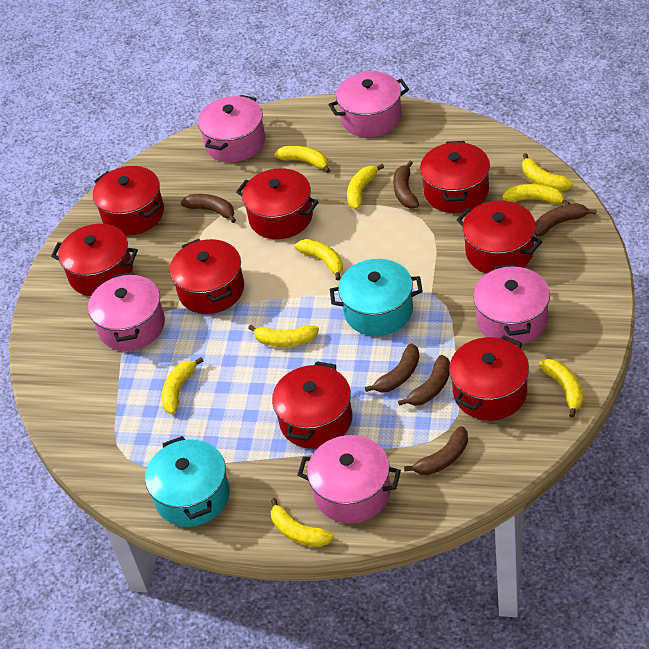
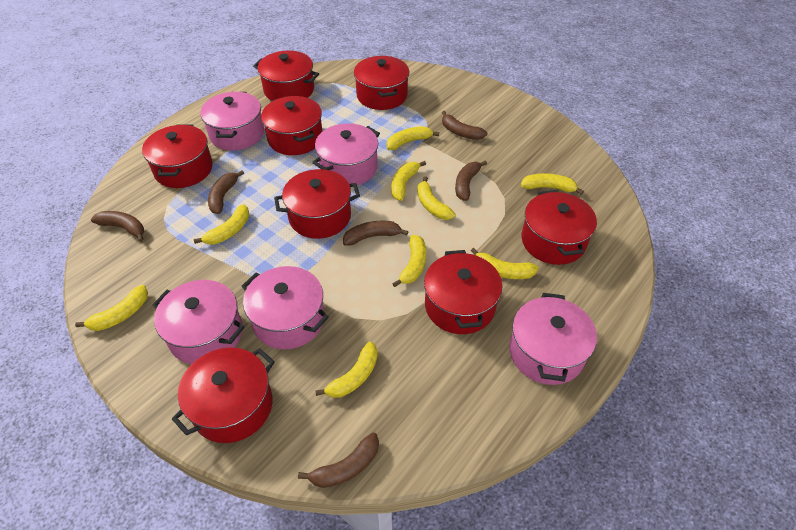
turquoise pot: [145,436,230,527] [330,259,423,336] = 2 -> none = 0

